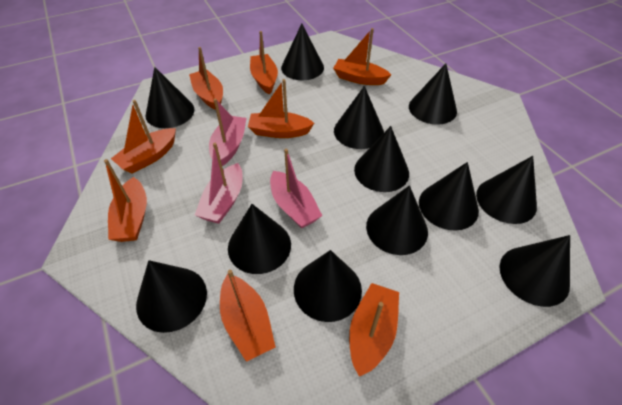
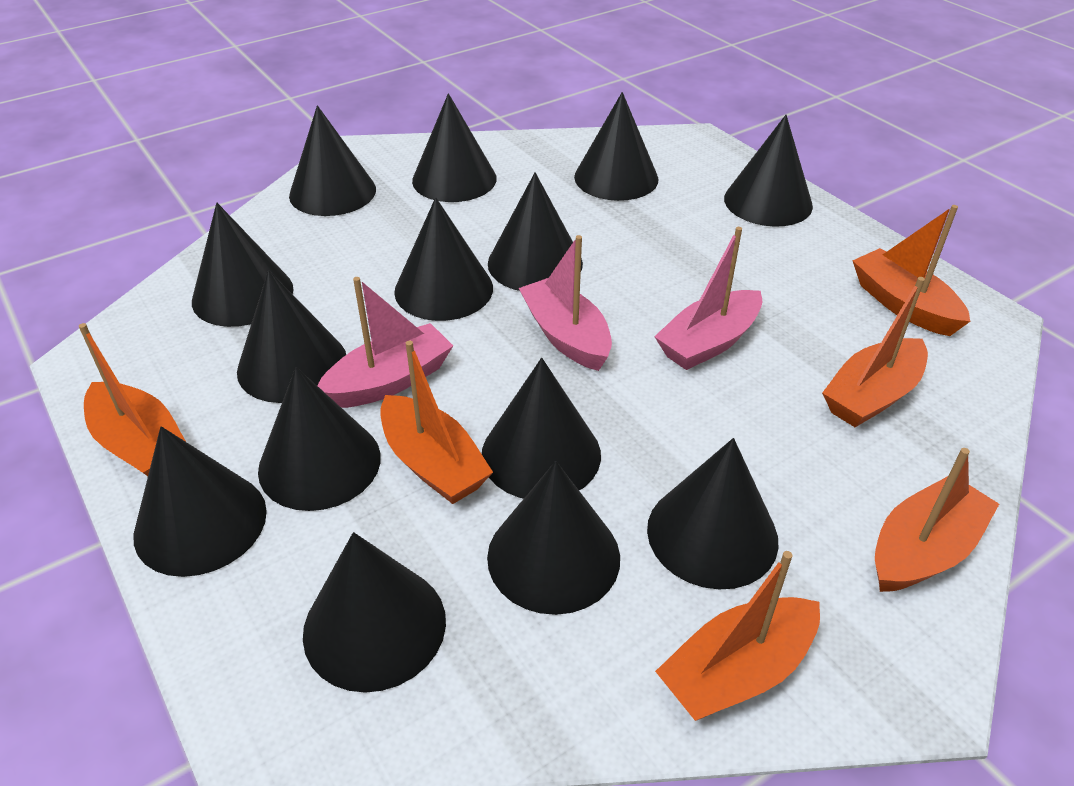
black cone: [136,260,207,333] [145,67,194,128] [228,204,291,274] [281,24,324,80] [294,250,362,322] [334,86,384,149] [354,126,409,192] [366,185,428,255] [409,64,457,125] [419,162,479,231] [476,156,537,224] [499,235,570,307] = 12 -> [133,426,267,577] [192,203,294,327] [237,270,346,403] [258,367,381,511] [289,105,376,216] [303,532,446,693] [394,197,493,321] [412,93,497,202] [482,358,601,499] [487,461,620,615] [488,172,583,291] [574,92,659,201] [647,438,779,589] [724,115,813,227] = 14
orange boat: [104,159,147,242] [111,100,176,174] [189,47,223,110] [220,270,276,362] [248,79,314,138] [250,31,278,95] [333,28,391,85] [349,283,399,377] = 8 -> [79,323,186,476] [380,341,493,504] [655,551,820,721] [822,277,928,427] [852,205,970,336] [875,448,999,592] = 6

